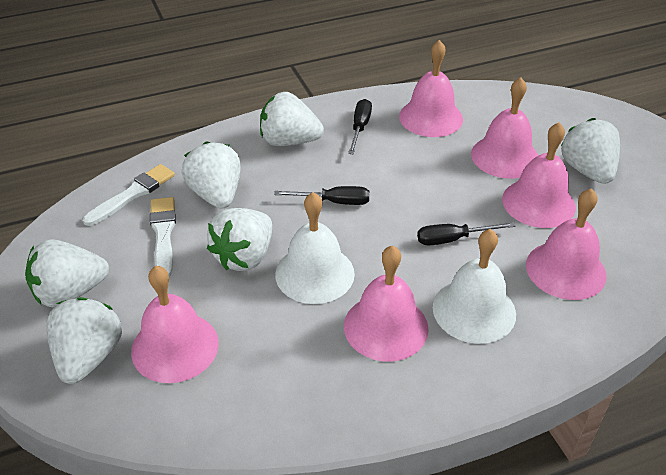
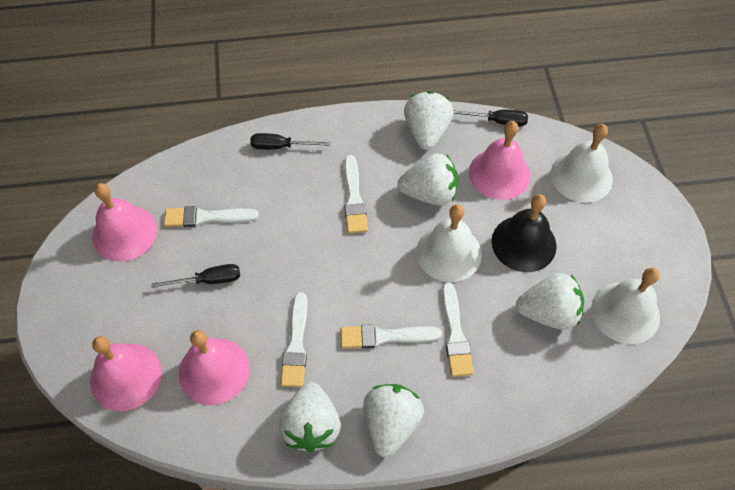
black bell: none = 0 -> [492,194,557,272] = 1
pink bell: [131,266,219,383] [344,245,429,362] [399,40,463,137] [471,77,538,179] [502,122,576,228] [526,188,607,300] = 6 -> [90,336,162,411] [92,183,157,261] [179,330,250,405] [469,121,530,200] = 4
white bell: [275,192,355,304] [433,229,516,344] = 2 -> [417,204,482,282] [551,124,613,203] [591,268,660,344] = 3
white brush: [83,164,175,226] [150,197,176,277] = 2 -> [164,206,259,227] [281,292,307,387] [340,324,442,348] [344,155,368,233] [442,282,473,377] = 5
white strawberry: [25,239,109,308] [47,297,122,384] [182,141,241,209] [207,208,272,271] [260,92,324,146] [561,118,620,184] = 6 -> [279,382,341,453] [363,384,424,457] [398,153,458,206] [404,91,454,150] [516,273,584,330] = 5

